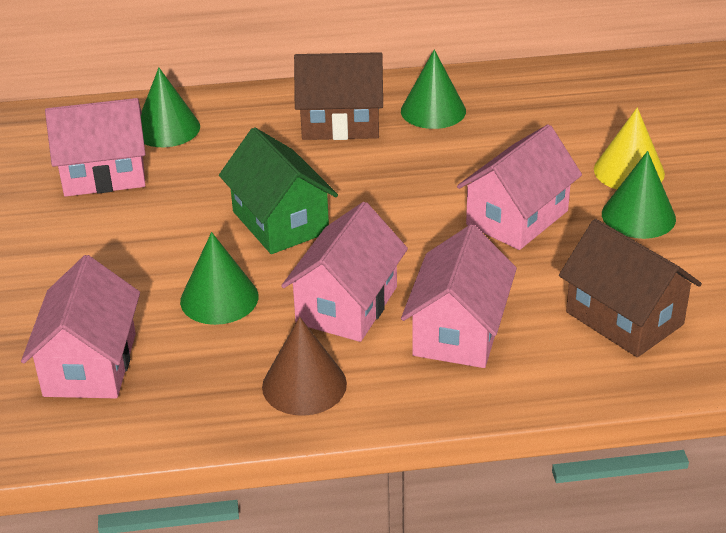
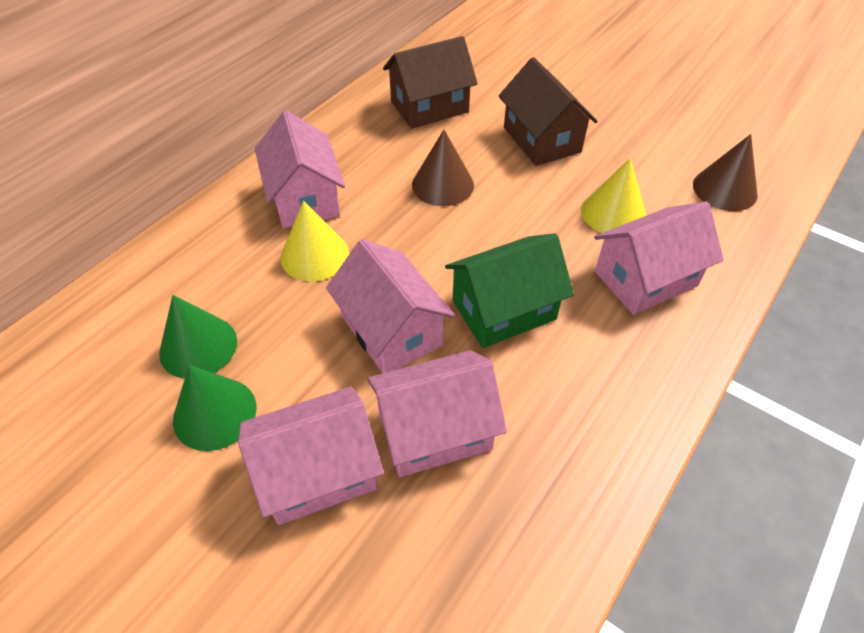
brown cone: [262,317,347,416] = 1 -> [412,130,474,206] [693,134,758,211] = 2
green cone: [141,68,200,147] [180,232,259,325] [401,49,466,129] [602,151,676,239] = 4 -> [159,295,237,379] [173,365,256,451] = 2
yellow cone: [594,107,665,189] = 1 -> [281,201,349,282] [581,158,646,233] = 2

